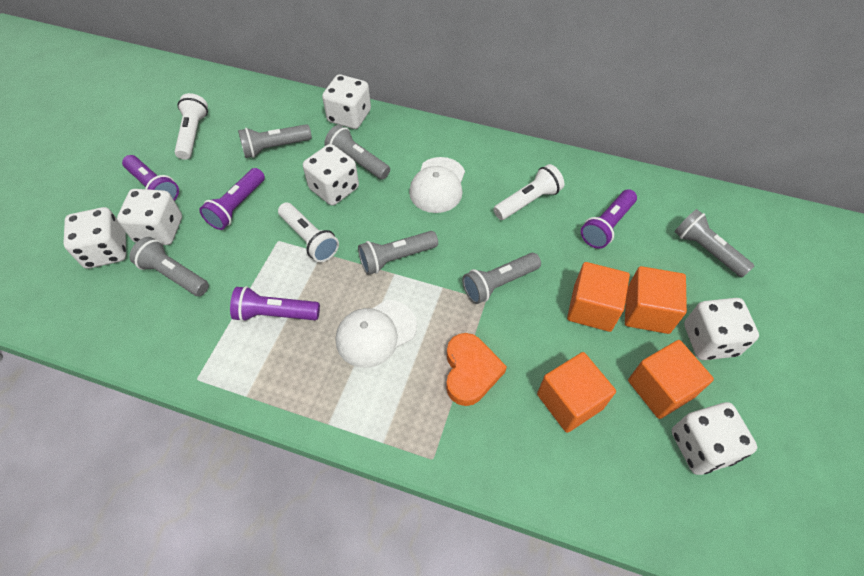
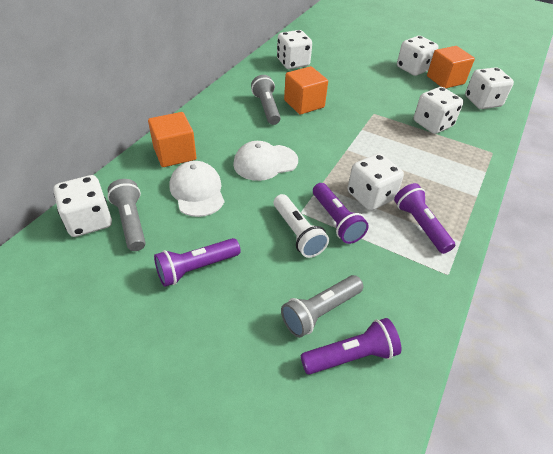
grey flashlight: [129,237,209,296] [238,124,312,158] [324,125,390,179] [358,231,438,275] [462,253,541,304] [675,209,754,278] = 6 -> [107,179,146,251] [251,75,281,125] [281,275,363,338] = 3
orange cube: [537,352,616,433] [567,262,630,332] [625,266,687,334] [628,340,714,419] = 4 -> [148,112,196,167] [284,66,328,115] [427,46,475,88] = 3
orange heart: [446,333,507,406] = 1 -> none = 0
white flashlight: [174,93,208,160] [278,202,339,262] [493,164,565,220] = 3 -> [274,194,329,258] = 1

